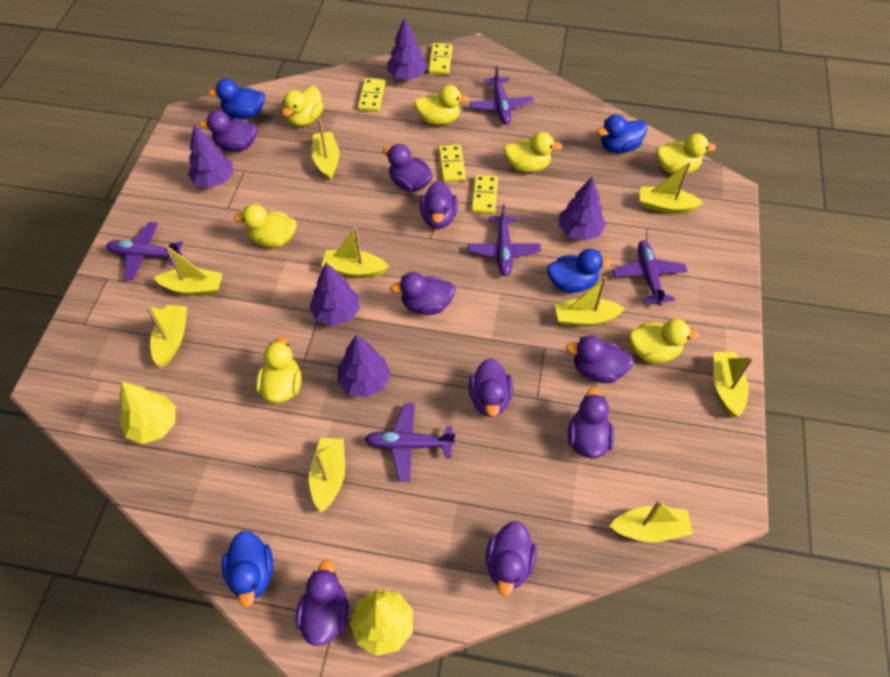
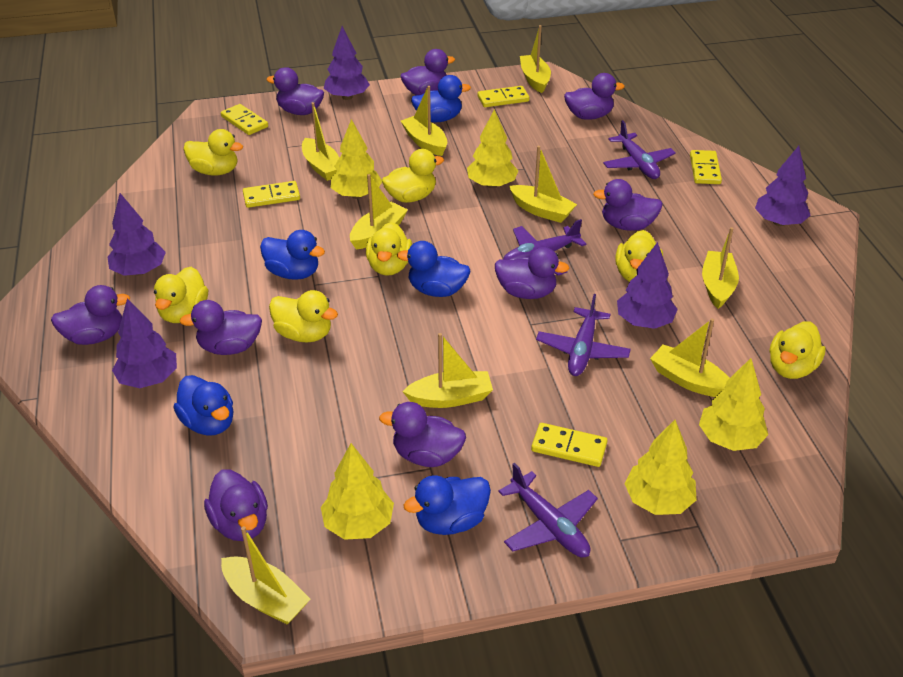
blue duck: [208,79,265,119] [222,531,273,607] [547,249,612,293] [597,115,647,153] = 4 -> [173,375,234,436] [260,230,325,280] [397,241,470,297] [404,475,491,535] [411,75,471,122] = 5
purple plane: [106,222,183,280] [365,403,455,481] [468,204,541,276] [470,66,534,125] [613,240,687,306] = 5 -> [498,463,598,558] [503,219,587,276] [536,294,631,376] [603,120,676,179] = 4
yellow domino: [358,78,385,112] [428,43,452,75] [438,145,466,182] [471,175,498,214] = 4 -> [221,104,268,135] [243,181,300,208] [478,86,529,107] [531,423,608,467] [690,150,722,184] = 5
yellow tree: [119,382,176,444] [350,589,413,656] = 2 -> [321,443,394,540] [331,119,382,199] [467,109,518,188] [624,420,696,515] [699,358,768,451] = 5

